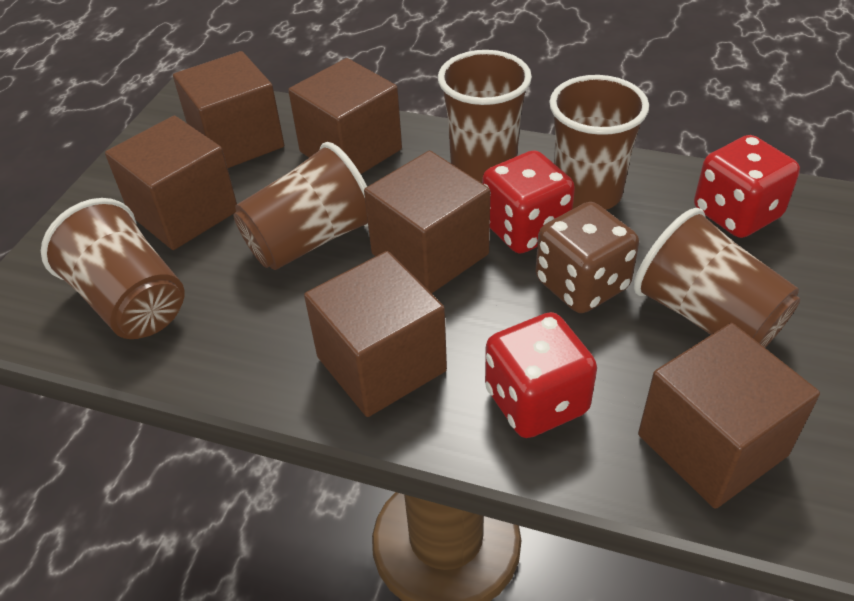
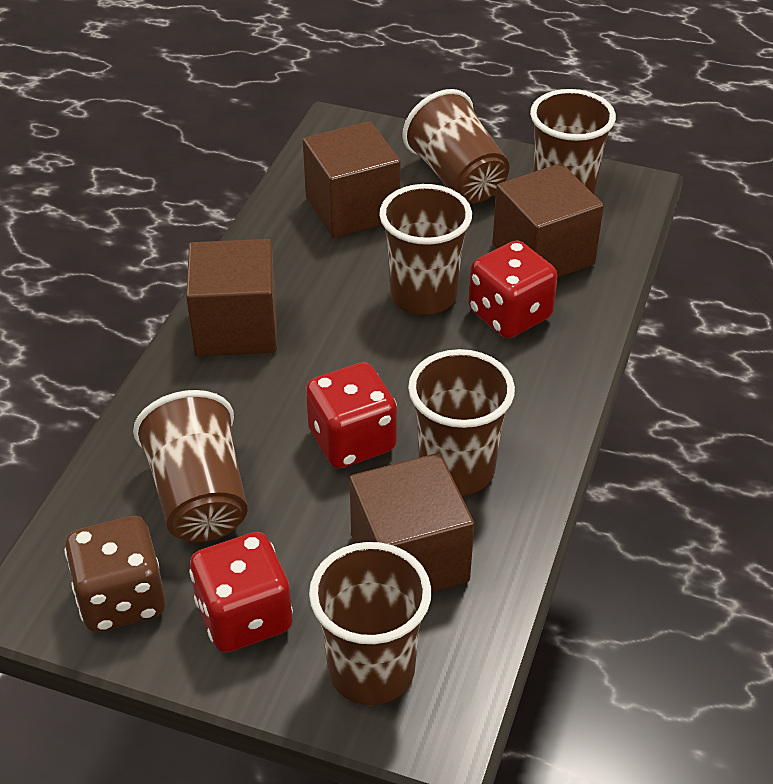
brown cube: [105,116,237,250] [173,51,284,168] [288,58,402,174] [304,251,447,417] [364,151,490,294] [638,323,820,509] = 6 -> [186,239,277,356] [303,121,401,238] [349,453,474,592] [492,163,604,277] = 4
brown cup: [41,198,184,339] [234,142,368,270] [438,50,532,183] [549,75,649,210] [634,208,800,348] = 5 -> [133,390,248,542] [309,542,431,705] [379,184,472,315] [402,89,510,204] [408,349,515,495] [530,89,616,195] = 6

